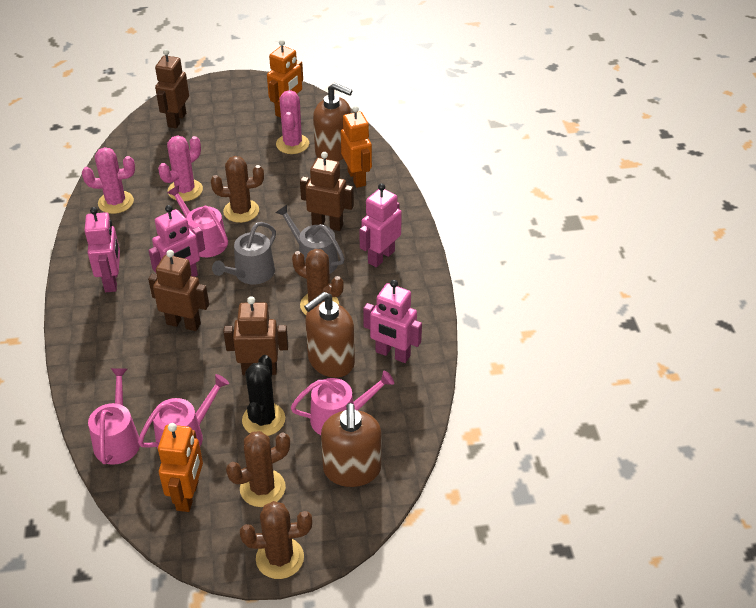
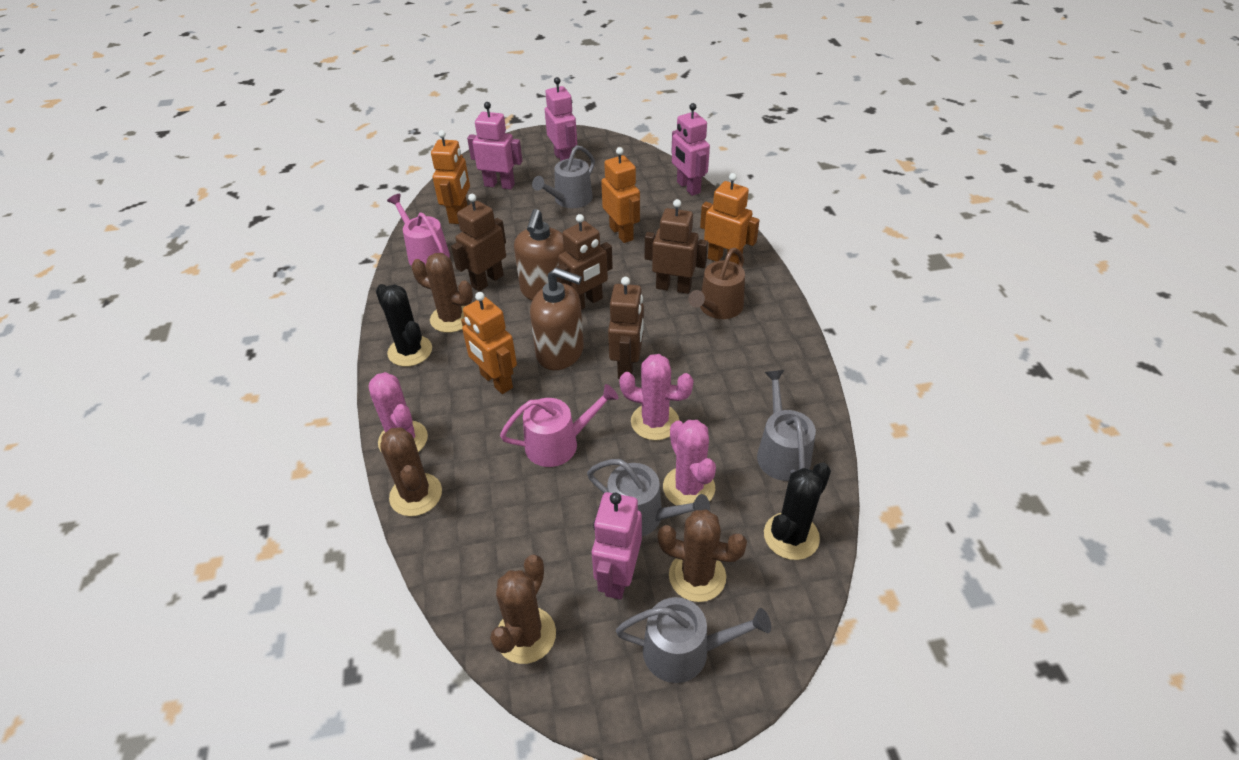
black cactus: [242,355,285,436] = 1 -> [376,284,432,367] [764,462,831,560] = 2
brown soap dispenser: [304,292,355,378] [313,83,352,161] [321,403,381,487] = 3 -> [514,209,565,301] [530,268,584,370] = 2
brown watering can: none = 0 -> [688,248,745,319] = 1
grey watering can: [212,222,276,285] [275,205,345,274] = 2 -> [532,145,595,208] [587,459,710,536] [616,597,771,683] [757,370,816,481] = 4
orange robot: [158,423,203,512] [267,40,303,118] [341,106,372,188] = 3 -> [431,130,470,224] [461,292,517,394] [601,147,640,243] [700,173,760,265] = 4
pink watering can: [88,368,140,465] [138,374,229,449] [167,185,228,257] [291,371,394,435] = 4 -> [387,194,450,265] [500,384,619,467] = 2

